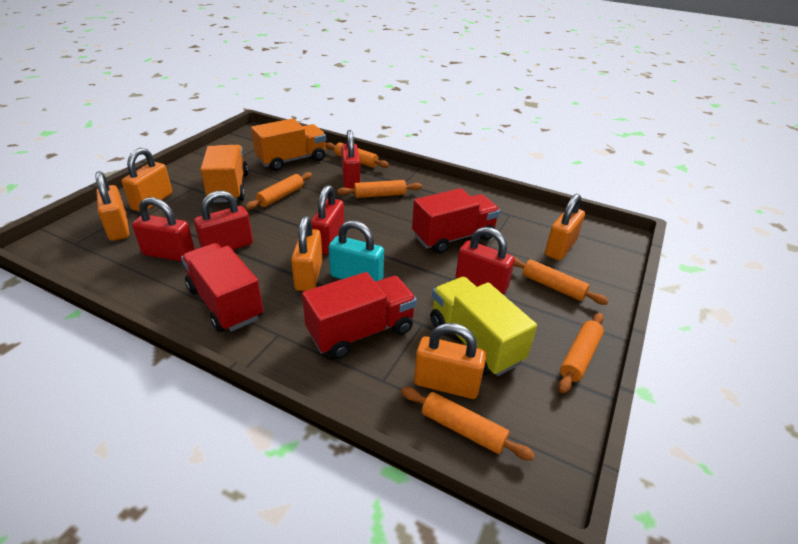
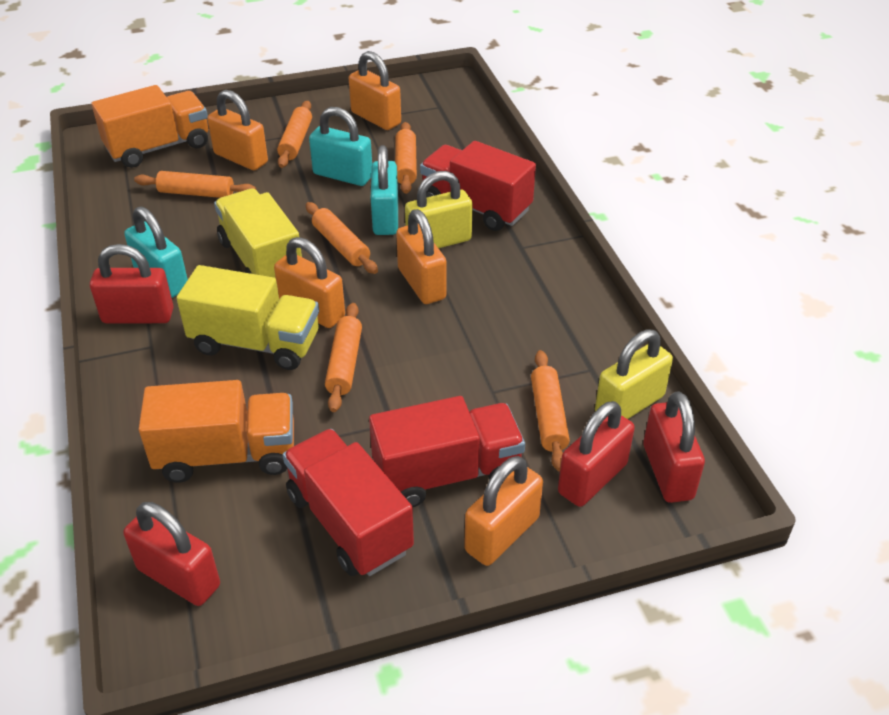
red padlock: [132,197,195,262] [194,190,253,250] [311,185,344,255] [341,130,360,188] [456,227,515,295] = 5 -> [90,244,174,323] [123,502,220,606] [558,401,635,507] [643,391,705,503] = 4
turquoise padlock: [329,220,384,282] = 1 -> [124,206,188,298] [309,107,372,186] [371,145,398,235] = 3
yellow padlock: none = 0 -> [405,171,473,248] [595,329,673,419] = 2
yellow truck: [430,277,537,376] = 1 -> [176,265,319,370] [214,188,302,278] = 2

